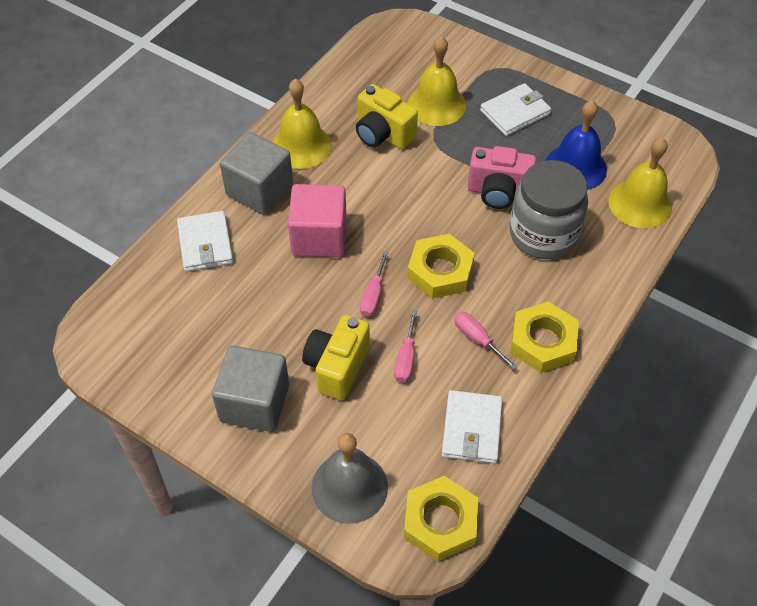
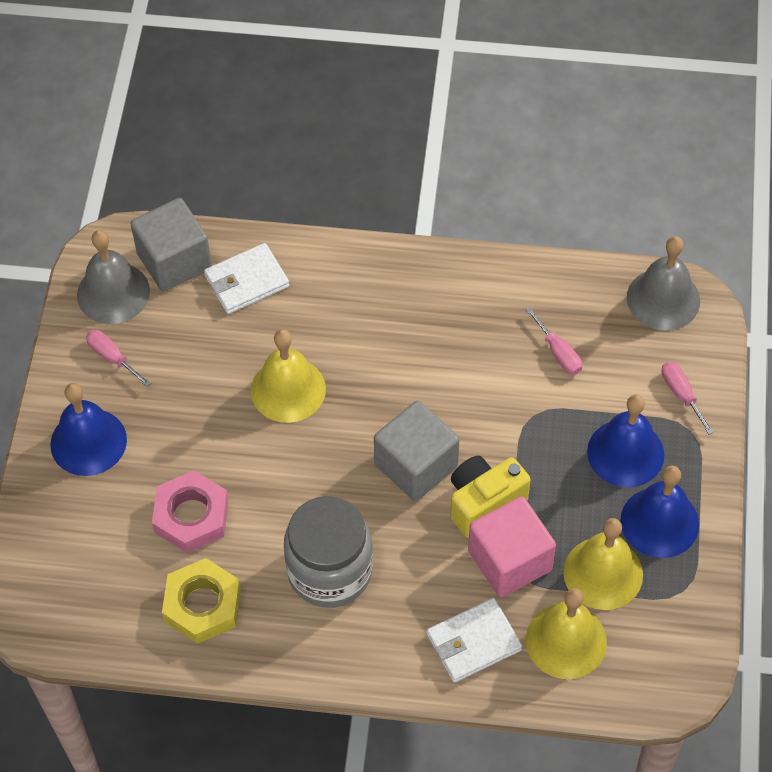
blue bell: [546,100,607,190] = 1 -> [50,383,127,476] [587,394,664,487] [620,465,699,558] = 3
grey bell: [312,433,388,524] = 1 -> [77,230,150,324] [627,236,700,331] = 2
pink camera: [468,146,536,209] = 1 -> none = 0
pink nut: none = 0 -> [152,470,228,553] = 1
white wallet: [177,211,233,272] [442,390,503,464] [480,83,551,136] = 3 -> [204,243,289,314] [427,598,522,683] = 2
yellow camera: [302,315,370,400] [356,84,418,149] = 2 -> [450,456,530,538] = 1
yellow nut: [404,476,478,561] [407,234,475,299] [510,301,579,373] = 3 -> [162,558,241,644] = 1

